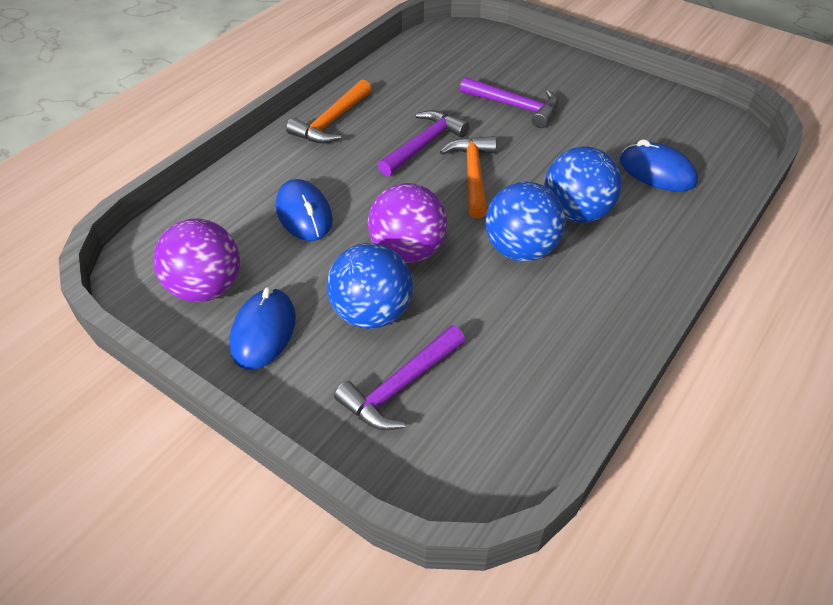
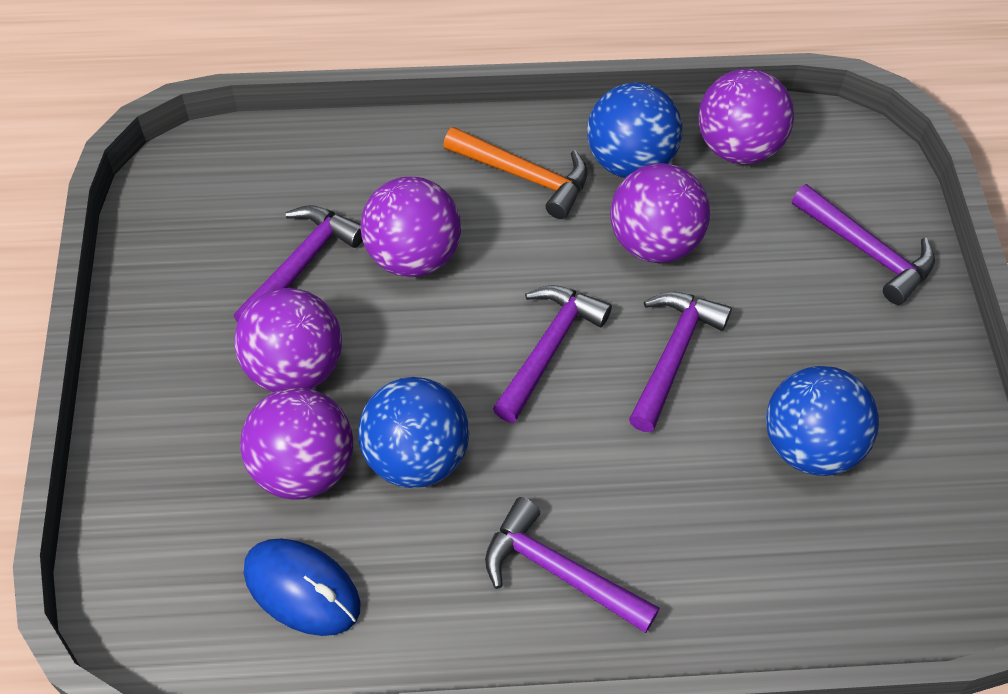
blue mouse: [230,287,296,370] [276,179,333,241] [620,139,698,192] = 3 -> [244,538,361,636] = 1
orange hammer: [286,79,371,143] [440,136,496,218] = 2 -> [443,127,588,219] = 1
purple ball: [153,219,240,302] [368,183,447,263] = 2 -> [234,288,342,392] [240,388,353,500] [361,177,461,277] [610,163,710,263] [698,69,794,164] = 5
purple hammer: [334,325,465,430] [378,110,469,176] [460,77,558,128] = 3 -> [233,205,363,323] [485,497,660,633] [493,285,612,423] [629,292,732,432] [792,184,935,305] = 5

